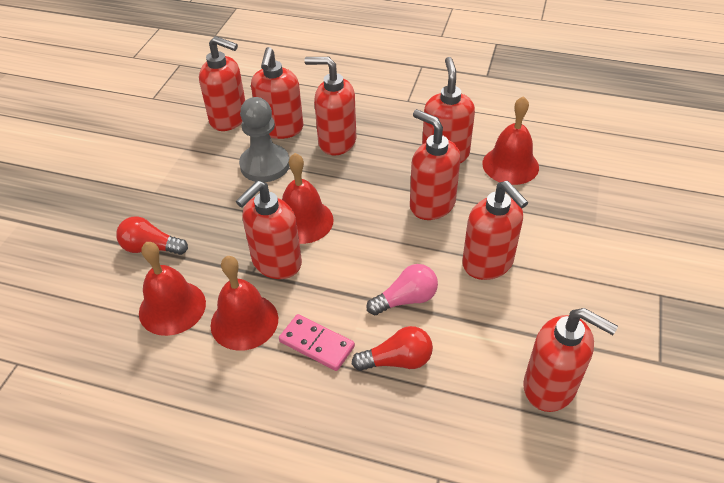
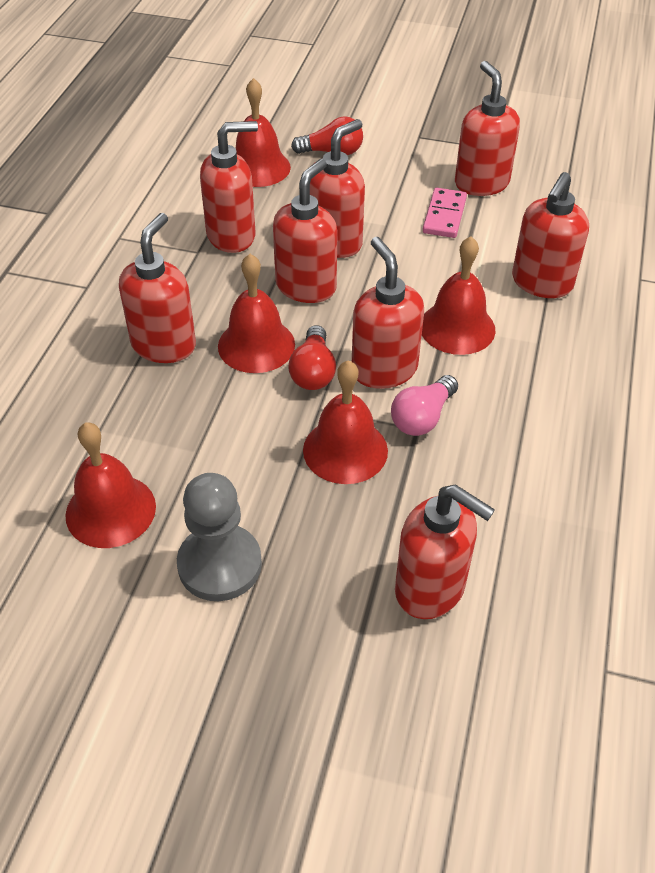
red bell: [139,242,206,336] [211,256,278,351] [282,153,334,244] [482,96,539,185] = 4 -> [66,422,156,548] [218,254,295,373] [236,78,291,187] [303,360,388,484] [422,236,496,355] = 5

